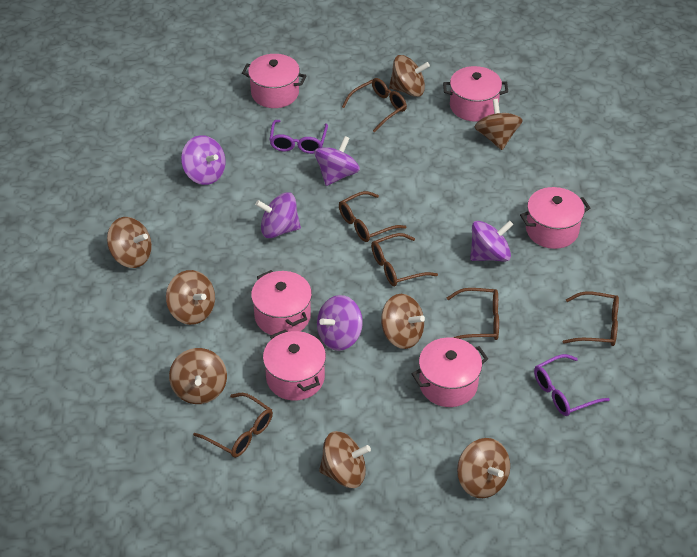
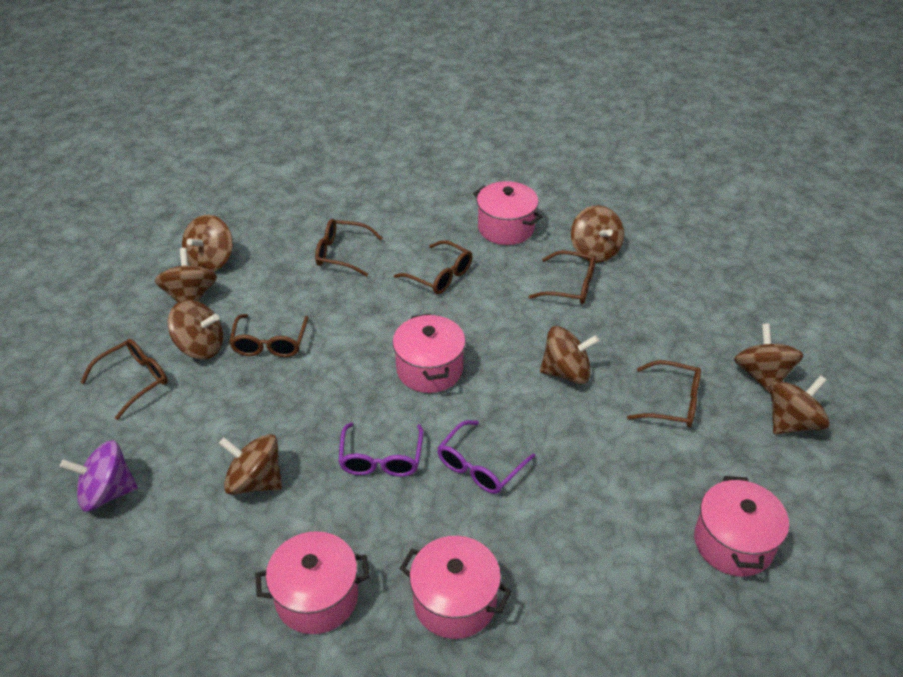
pink pot: [242,54,307,108] [251,270,312,335] [263,329,326,401] [412,337,488,407] [443,66,508,122] [520,187,590,249] = 6 -> [256,531,370,634] [393,313,466,393] [400,536,512,639] [473,181,543,245] [694,476,789,577] = 5
purple spinning top: [181,135,226,185] [255,192,301,238] [314,136,360,186] [317,295,363,351] [470,221,513,262] = 5 -> [60,440,138,512] = 1

